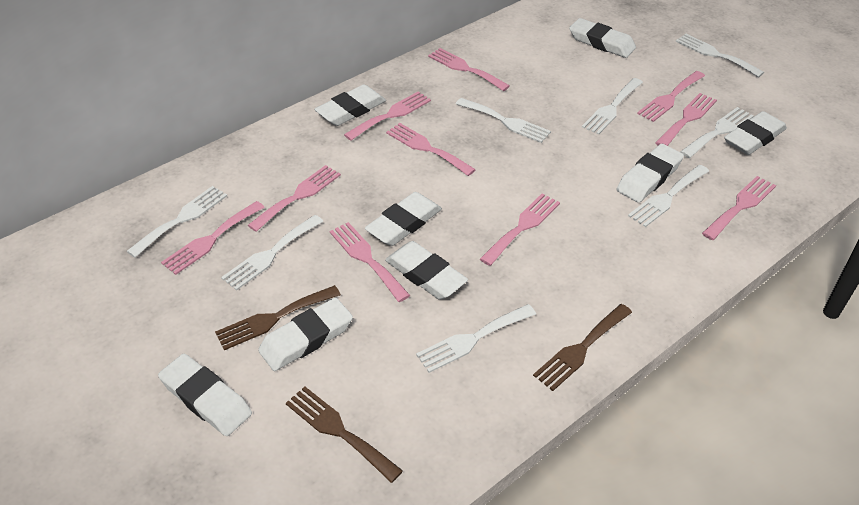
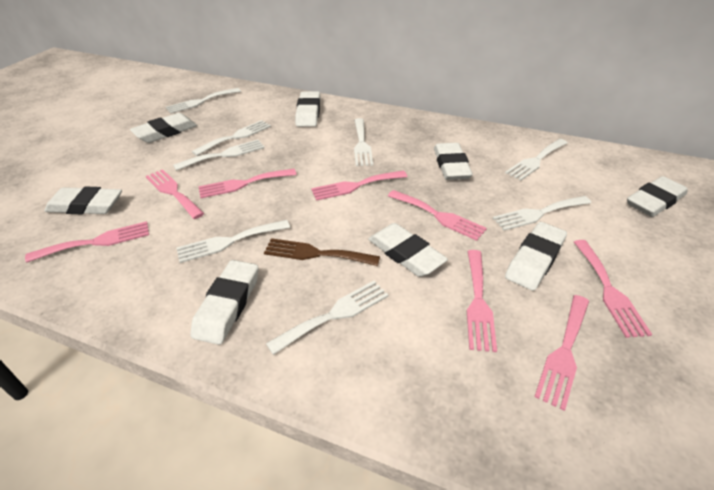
brown fork: [215,285,341,350] [286,387,403,483] [533,304,632,391] = 3 -> [264,238,380,266] = 1
pink fork: [161,201,265,275] [248,165,341,232] [330,222,410,302] [344,91,431,141] [386,123,476,176] [428,48,510,91] [480,194,560,266] [637,71,705,122] [655,93,717,146] [702,176,776,240] = 10 -> [25,221,149,263] [146,169,204,219] [198,169,297,198] [311,170,407,201] [388,190,487,241] [467,250,497,352] [534,295,589,411] [574,240,652,338] = 8

